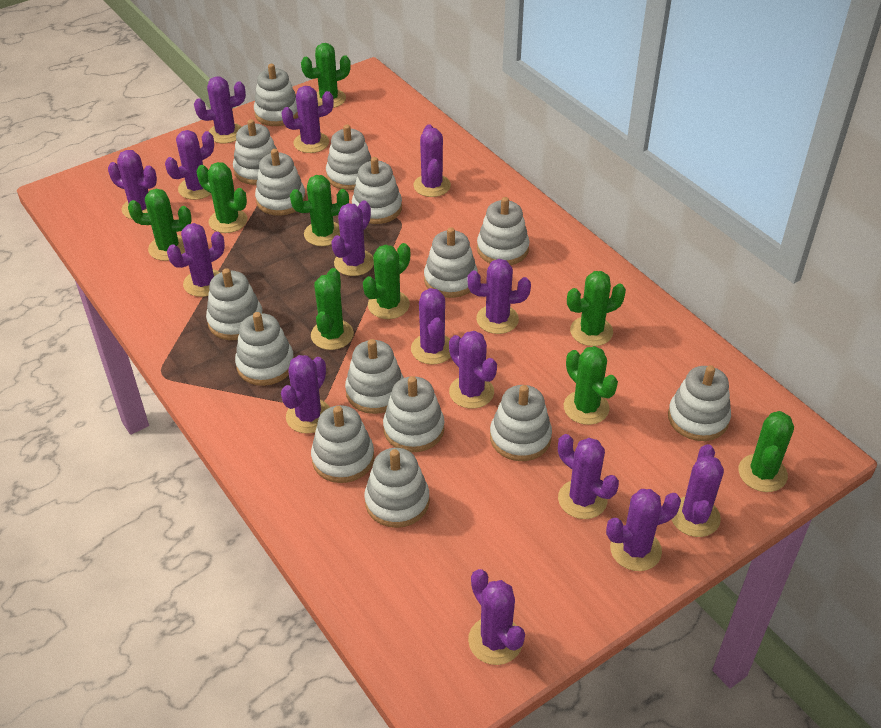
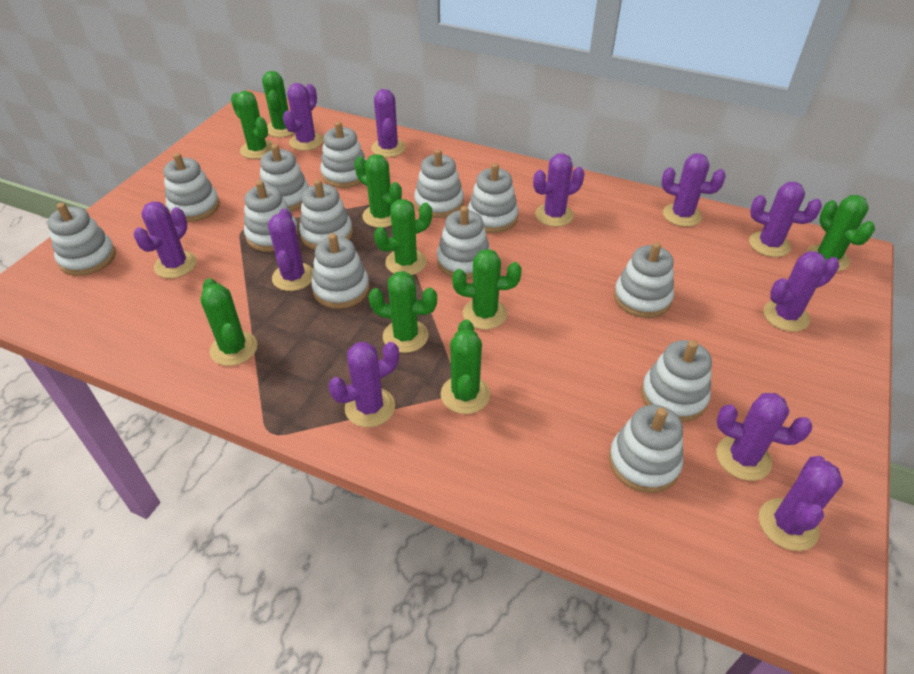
purple cactus: [108,150,157,220] [165,130,214,200] [167,223,225,297] [194,77,246,143] [281,86,334,153] [281,355,330,434] [331,201,374,276] [411,288,451,365] [414,124,451,197] [449,331,497,409] [467,259,531,334] [468,569,525,665] [558,434,619,519] [606,489,681,571] [671,444,724,537] = 15 -> [133,202,197,278] [268,209,313,291] [283,83,323,151] [328,342,399,428] [371,89,406,157] [533,153,585,227] [662,153,726,227] [716,393,812,481] [749,182,822,257] [759,456,843,551] [763,251,839,332] = 11
white stacking toy: [206,268,263,340] [233,119,277,185] [235,312,294,386] [254,64,298,126] [255,149,306,216] [311,405,374,483] [326,125,371,190] [345,339,404,414] [352,157,402,224] [364,448,430,528] [383,376,444,452] [424,227,478,298] [477,197,530,265] [490,385,552,461] [668,365,731,441] = 15 -> [48,203,116,276] [164,153,220,222] [244,180,299,252] [260,144,309,212] [299,179,353,250] [311,233,370,309] [320,121,366,188] [414,149,464,218] [437,206,490,279] [468,163,518,233] [609,405,683,493] [614,242,674,318] [641,340,712,422] = 13

